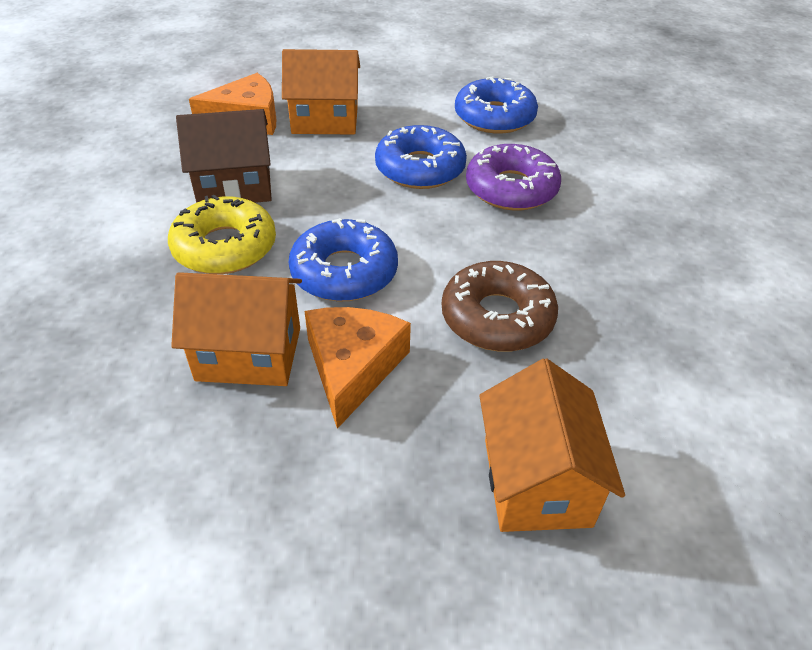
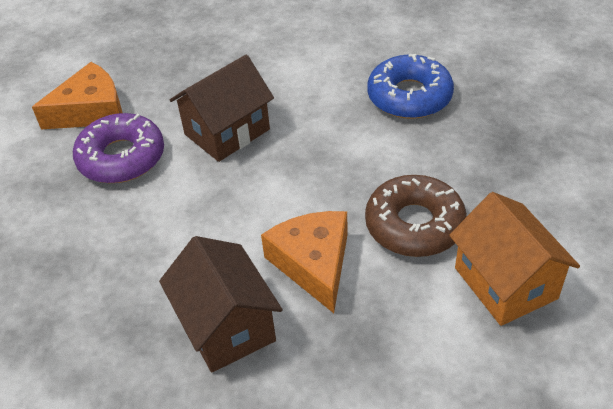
blue donut: [289,218,398,301] [375,125,467,189] [455,76,538,134] = 3 -> [367,54,454,119] = 1
brown house: [176,109,272,203] = 1 -> [159,236,283,373] [170,55,274,162] = 2
orange house: [171,272,302,386] [282,49,360,134] [479,358,625,532] = 3 -> [449,192,580,326] = 1
yellow donut: [168,195,276,274] = 1 -> none = 0

